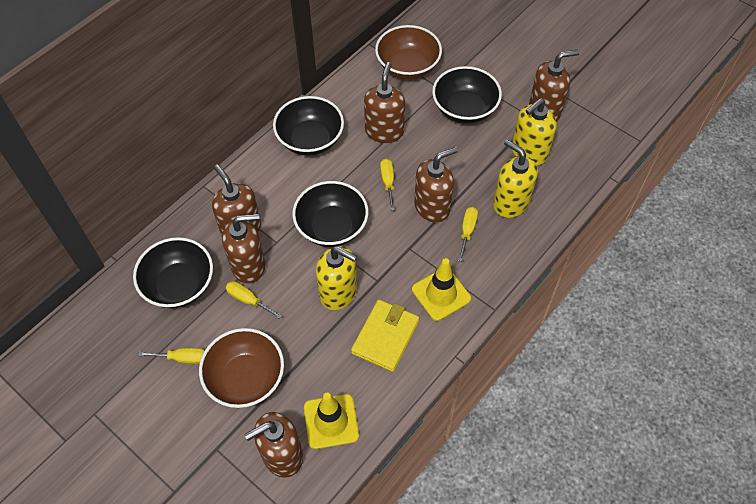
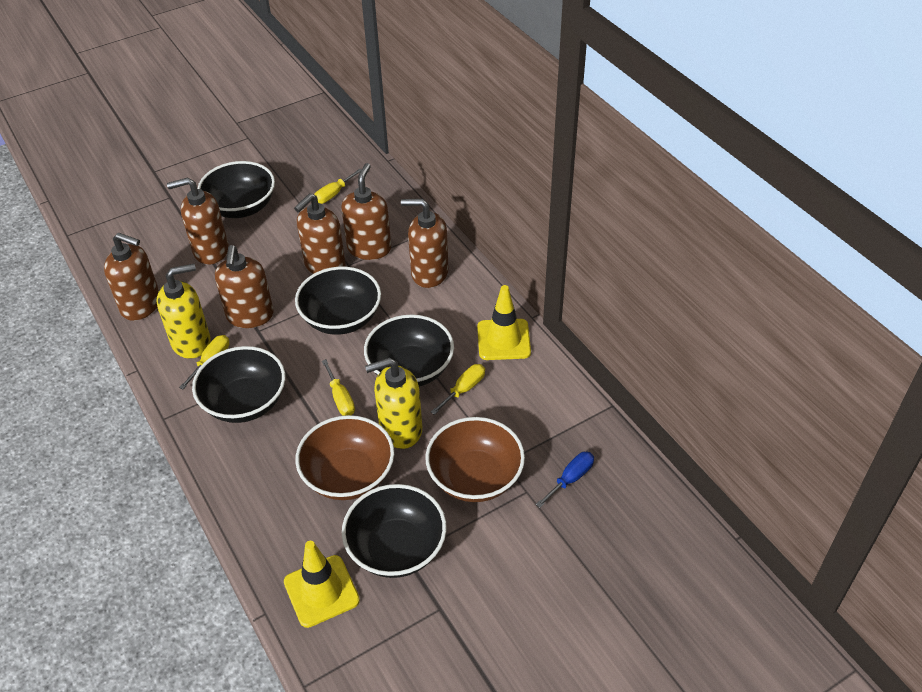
black bowl: [133,237,213,308] [273,96,344,156] [292,181,368,247] [432,66,502,124] = 4 -> [192,346,285,423] [198,161,275,218] [295,267,381,335] [342,484,447,578] [364,315,454,387] = 5
blue screwdriver: none = 0 -> [536,452,594,508] = 1
yellow soap dispenser: [316,246,357,310] [493,139,538,218] [512,98,557,166] = 3 -> [157,264,210,359] [365,358,422,449] = 2
yellow wallet: [351,300,419,372] = 1 -> none = 0

